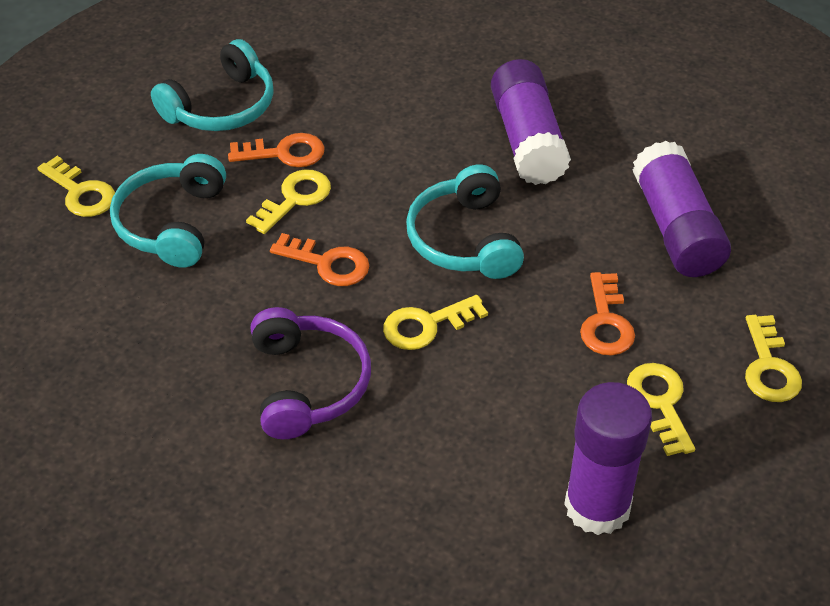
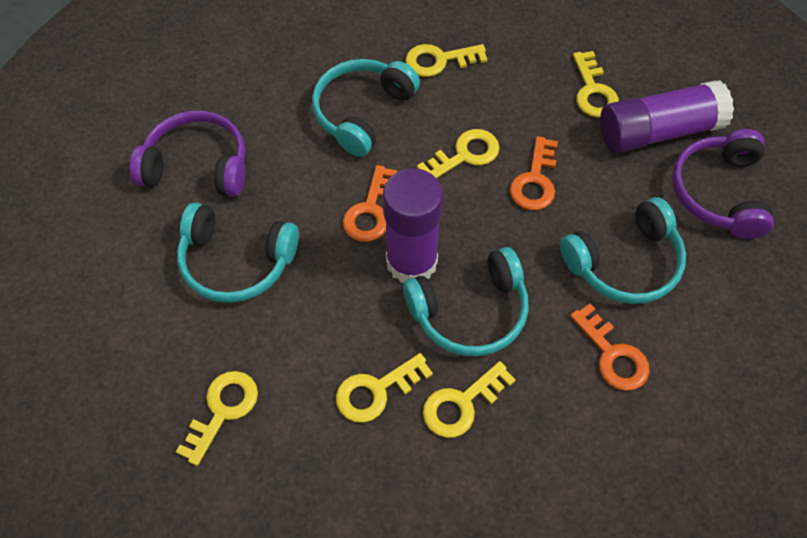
purple glue stick: [491,59,571,185] [564,382,652,535] [633,141,731,277] = 3 -> [383,168,443,283] [600,80,734,153] = 2
purple headphones: [251,307,371,439] = 1 -> [130,111,246,197] [672,129,774,239] = 2
turquoise headphones: [110,154,226,267] [151,39,274,131] [406,164,524,279] = 3 -> [177,202,299,303] [312,59,420,157] [403,247,529,357] [560,197,686,304] = 4
yellow key: [37,156,115,217] [246,169,331,234] [383,295,488,350] [627,363,695,456] [745,315,802,402] = 5 -> [176,371,258,466] [336,353,433,423] [405,44,487,77] [417,129,499,178] [423,361,516,438] [573,51,619,118] = 6

